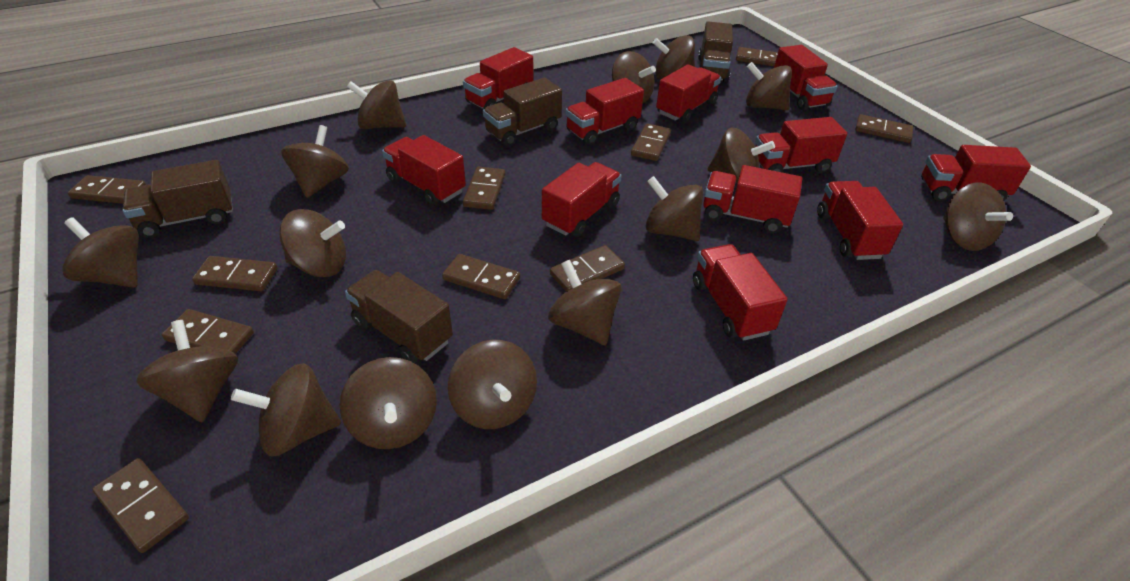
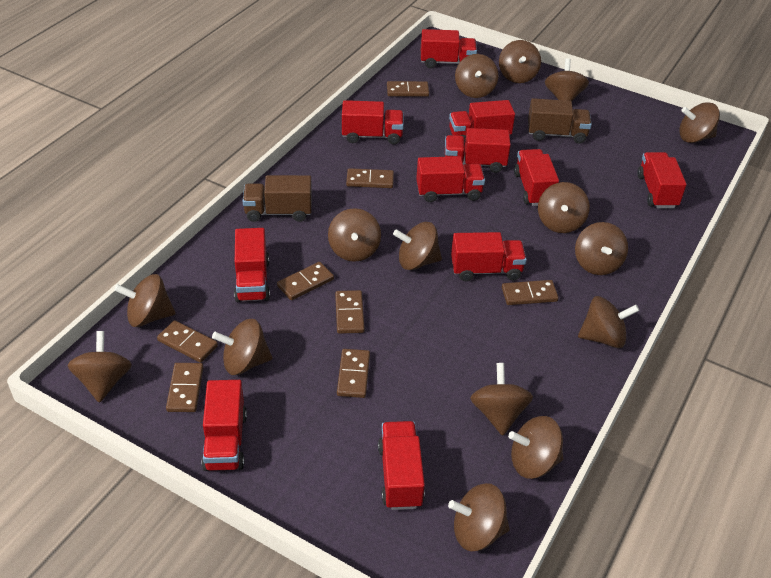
brown domino: [68,175,146,204] [92,458,189,553] [162,309,254,354] [192,256,277,291] [442,254,520,299] [463,167,505,210] [550,245,625,292] [631,123,671,161] [736,47,778,67] [855,114,913,143] = 10 -> [157,320,218,363] [166,363,204,412] [277,262,334,300] [335,290,365,334] [337,349,370,398] [346,168,394,188] [387,81,429,97] [502,280,559,305] = 8
brown truck: [123,160,233,238] [345,270,453,363] [483,78,562,146] [698,22,733,83] = 4 -> [243,175,312,222] [528,98,592,144] = 2

